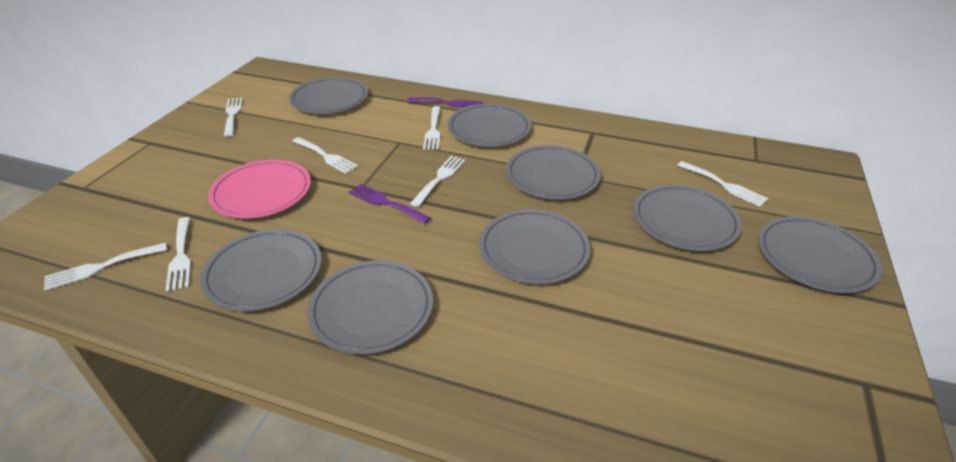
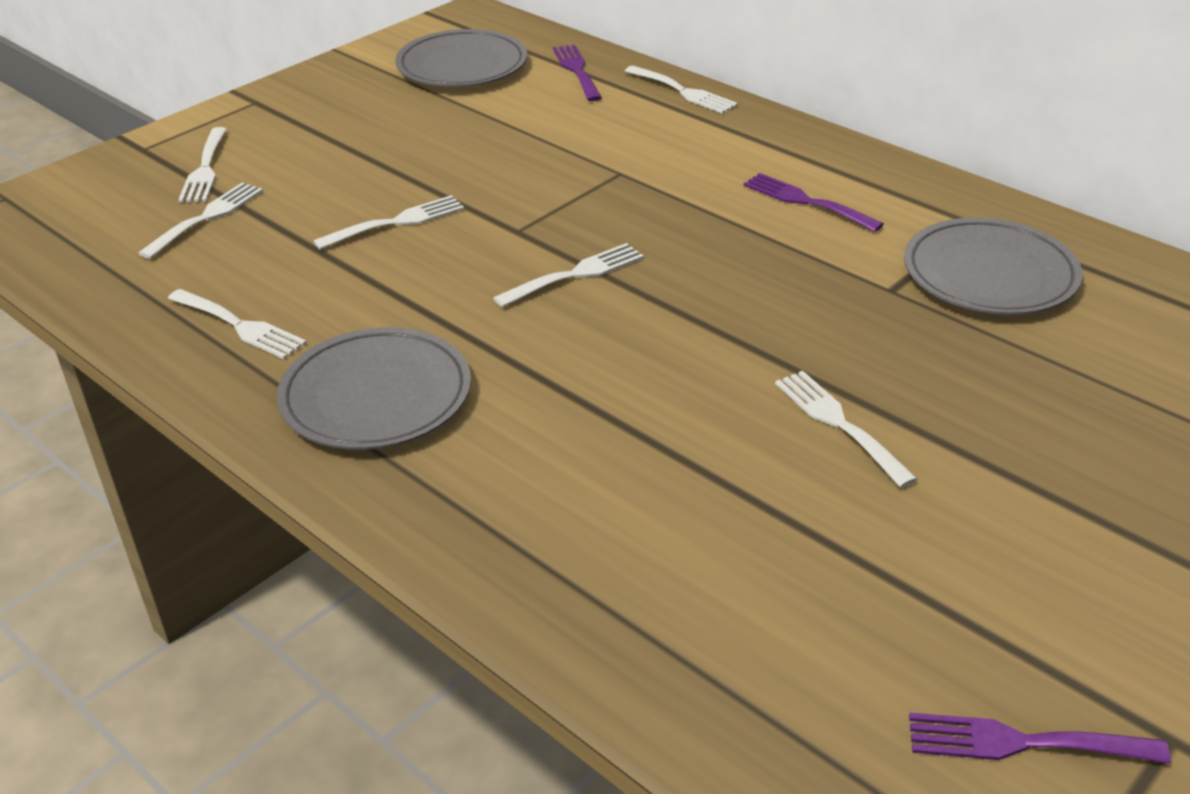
grey plate: [200,229,322,311] [289,77,368,114] [307,260,433,354] [448,104,531,147] [479,209,590,284] [506,145,601,200] [633,185,742,251] [758,216,882,293] = 8 -> [277,327,471,450] [395,29,527,87] [904,218,1082,315] = 3
pink plate: [208,160,311,218] = 1 -> none = 0
purple fork: [349,184,431,224] [407,97,482,108] = 2 -> [553,45,602,101] [743,173,884,232] [909,713,1171,764] = 3

